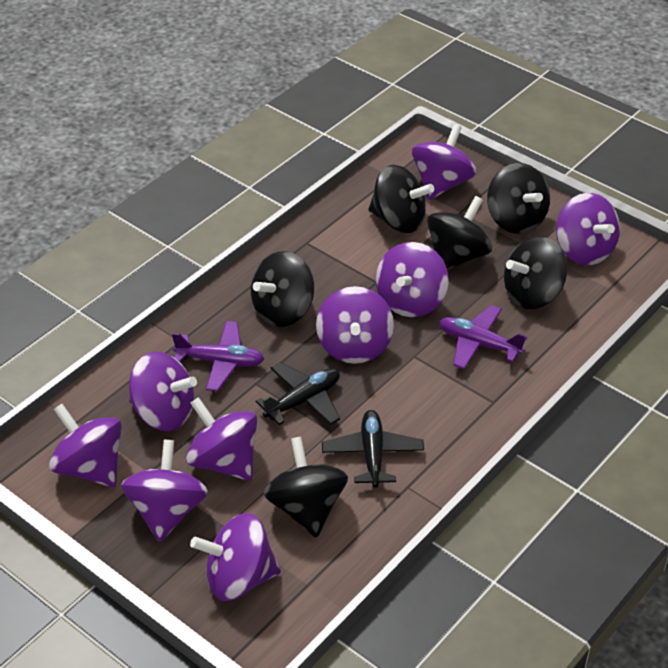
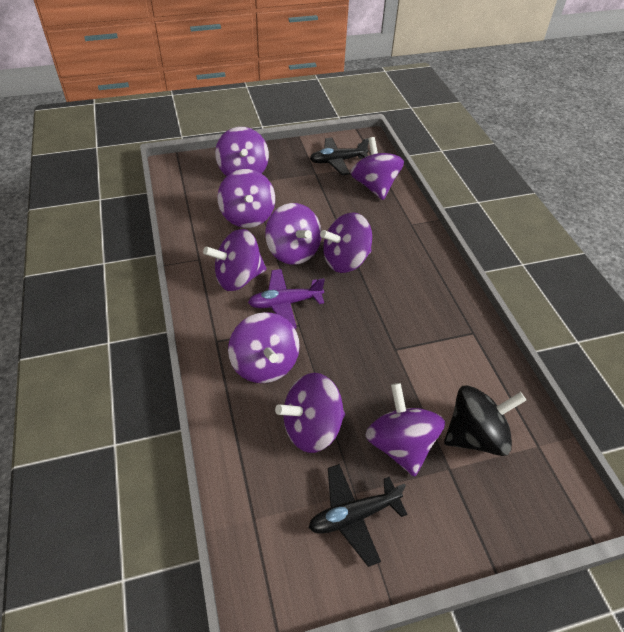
black spinning top: [251,251,314,327] [263,437,348,538] [368,165,434,233] [427,196,492,270] [487,163,550,234] [504,236,567,309] = 6 -> [444,385,526,456] = 1
purple plane: [172,321,264,391] [439,305,527,369] = 2 -> [248,269,325,328] = 1

